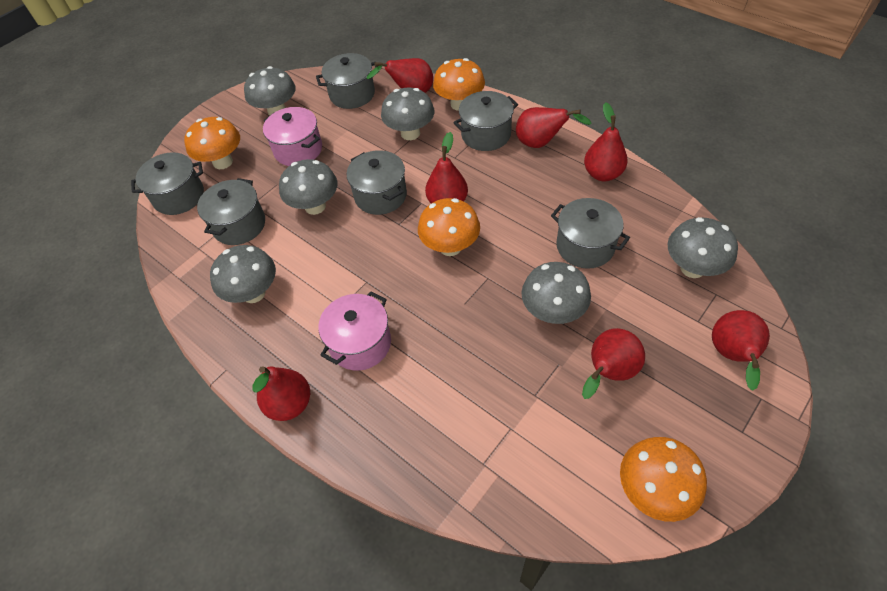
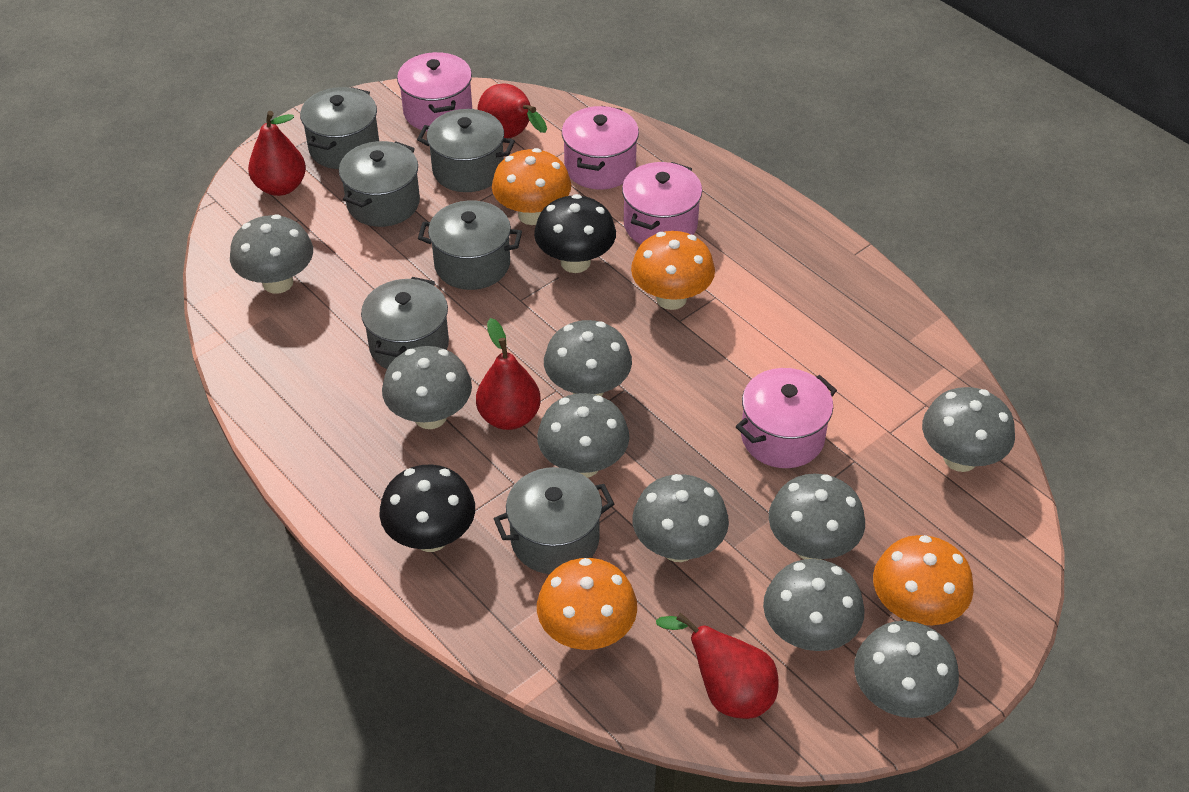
black mushroom: none = 0 -> [379,464,475,552] [534,194,616,273] = 2
grey mushroom: [210,245,276,303] [244,66,296,116] [279,159,337,215] [381,88,434,140] [522,262,591,324] [668,217,738,278] = 6 -> [230,214,313,294] [382,346,472,429] [537,393,629,478] [544,320,632,397] [632,474,729,562] [763,559,865,651] [769,474,865,560] [854,621,959,718] [922,387,1015,472] = 9
pink pot: [263,107,322,166] [318,292,391,371] = 2 -> [397,52,472,131] [562,106,639,190] [622,162,702,244] [736,368,837,468] = 4
red pear: [252,366,310,421] [366,58,433,93] [425,132,468,203] [516,107,592,148] [582,328,645,399] [584,102,628,181] [712,310,770,391] = 7 -> [248,111,306,196] [476,318,541,430] [477,83,547,138] [656,613,779,719] = 4

